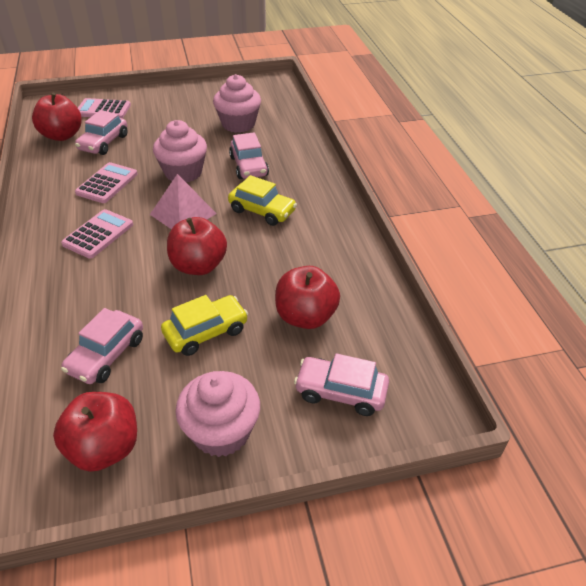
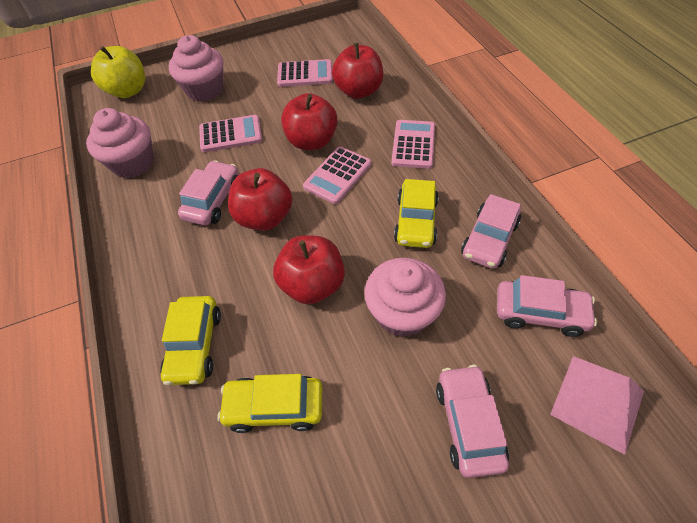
pink calculator: [61,209,133,259] [75,162,138,203] [78,98,131,118] = 3 -> [199,115,262,152] [277,59,333,87] [303,147,371,204] [391,120,435,169] = 4
yellow apple: none = 0 -> [91,46,145,98] = 1
yellow car: [161,295,248,356] [228,175,297,226] = 2 -> [160,296,221,385] [217,374,322,433] [394,179,439,248] = 3

